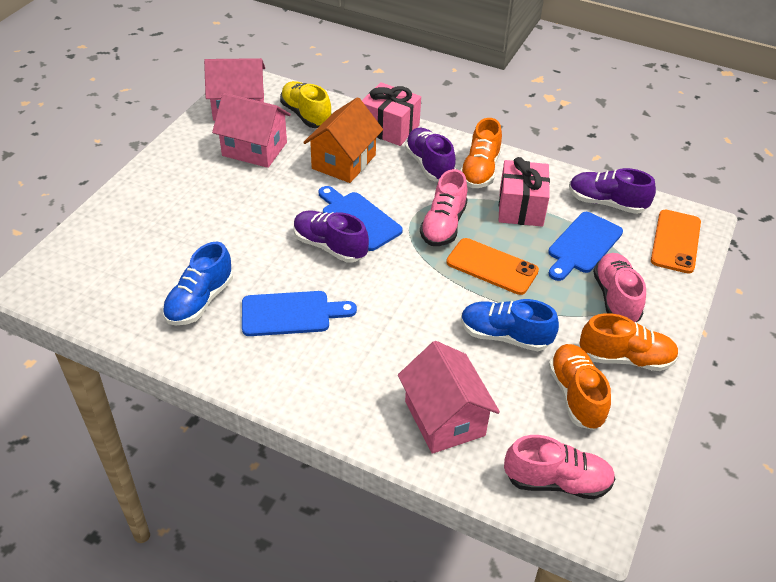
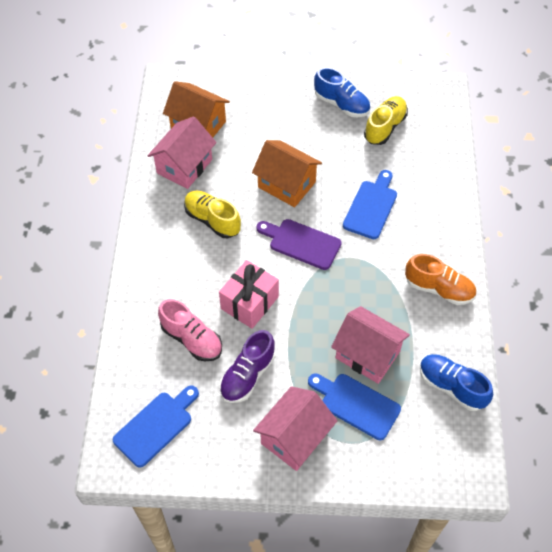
orange house: [303,97,383,183] = 1 -> [163,81,230,137] [252,140,322,207] = 2
orange phone: [446,238,539,295] [651,210,701,274] = 2 -> none = 0
orange shoe: [460,118,502,188] [549,344,611,430] [579,313,679,371] = 3 -> [405,254,476,305] = 1
pink gift: [362,82,421,146] [499,157,550,227] = 2 -> [219,260,279,329] = 1
pink shoe: [420,169,468,246] [504,435,615,499] [593,253,646,322] = 3 -> [158,299,222,361] = 1
purple cutting board: none = 0 -> [256,219,342,270] = 1
purple shoe: [294,211,369,263] [405,128,456,182] [569,168,656,214] = 3 -> [219,330,275,403] = 1
yellow shoe: [280,81,331,128] = 1 -> [184,191,241,238] [364,96,408,145] = 2

